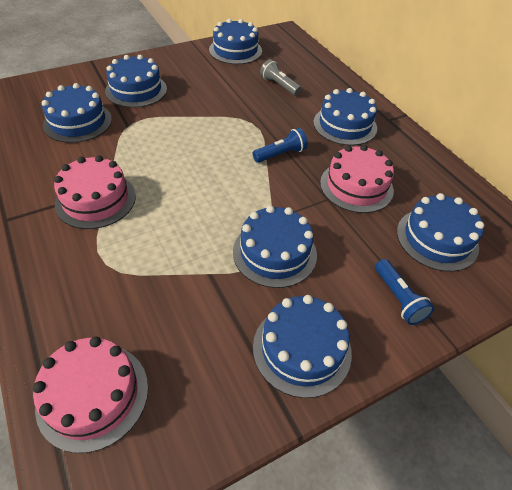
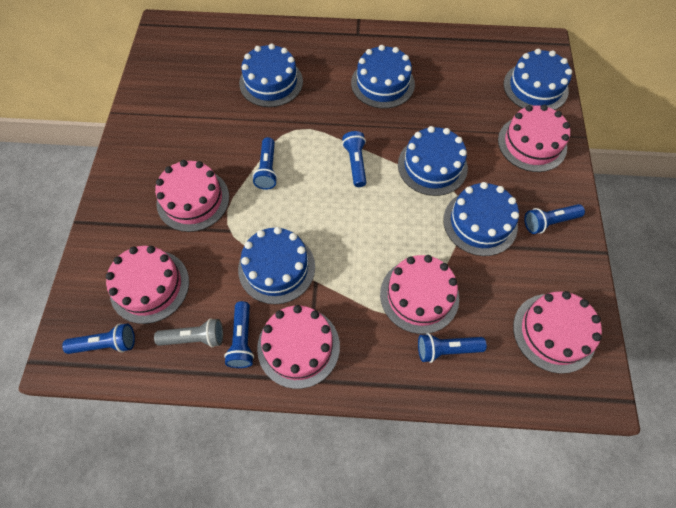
blue cake: [42,83,112,143] [105,55,167,108] [209,19,262,64] [233,205,317,288] [253,295,352,398] [313,88,377,146] [397,193,484,272] = 7 -> [238,227,315,304] [239,43,303,107] [351,45,415,108] [398,126,468,196] [443,182,519,256] [503,49,572,110] = 6
blue flashlight: [253,128,308,163] [375,259,434,325] = 2 -> [62,324,135,354] [224,301,254,368] [252,137,278,190] [342,131,367,187] [418,333,487,363] [524,204,585,234] = 6
pink cake: [33,337,148,453] [54,155,136,229] [320,145,394,213] = 3 -> [106,246,189,324] [155,160,229,232] [257,305,340,389] [380,255,459,334] [498,105,570,172] [513,291,602,374] = 6

